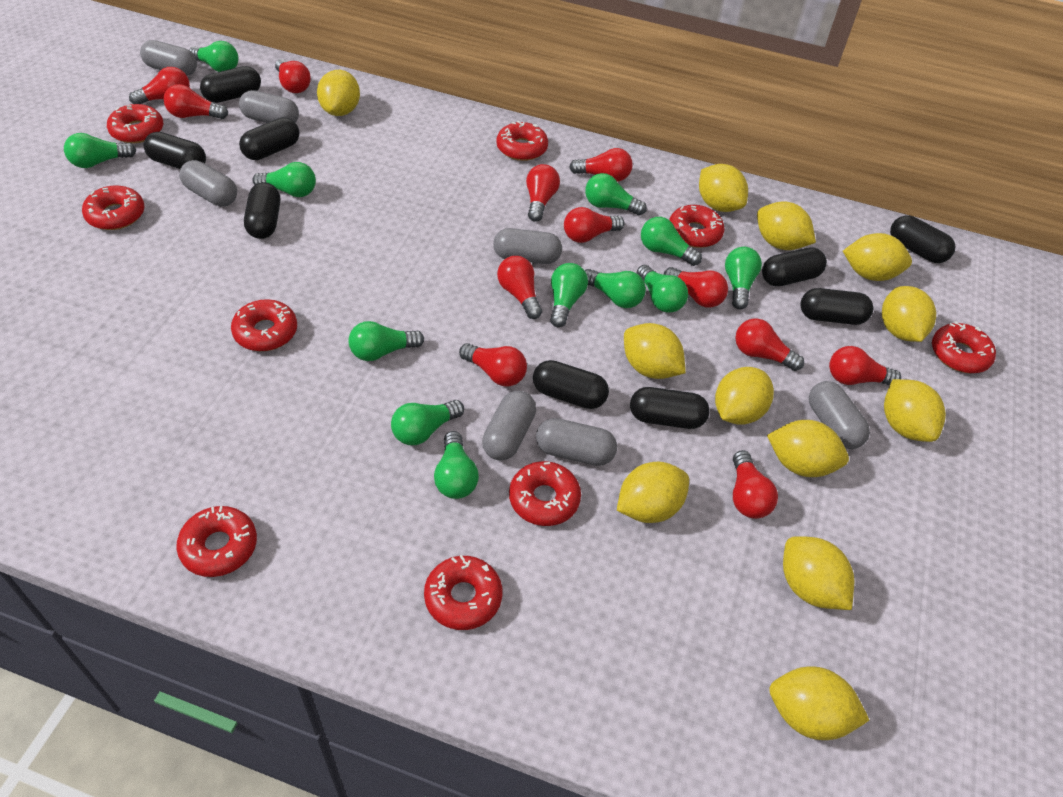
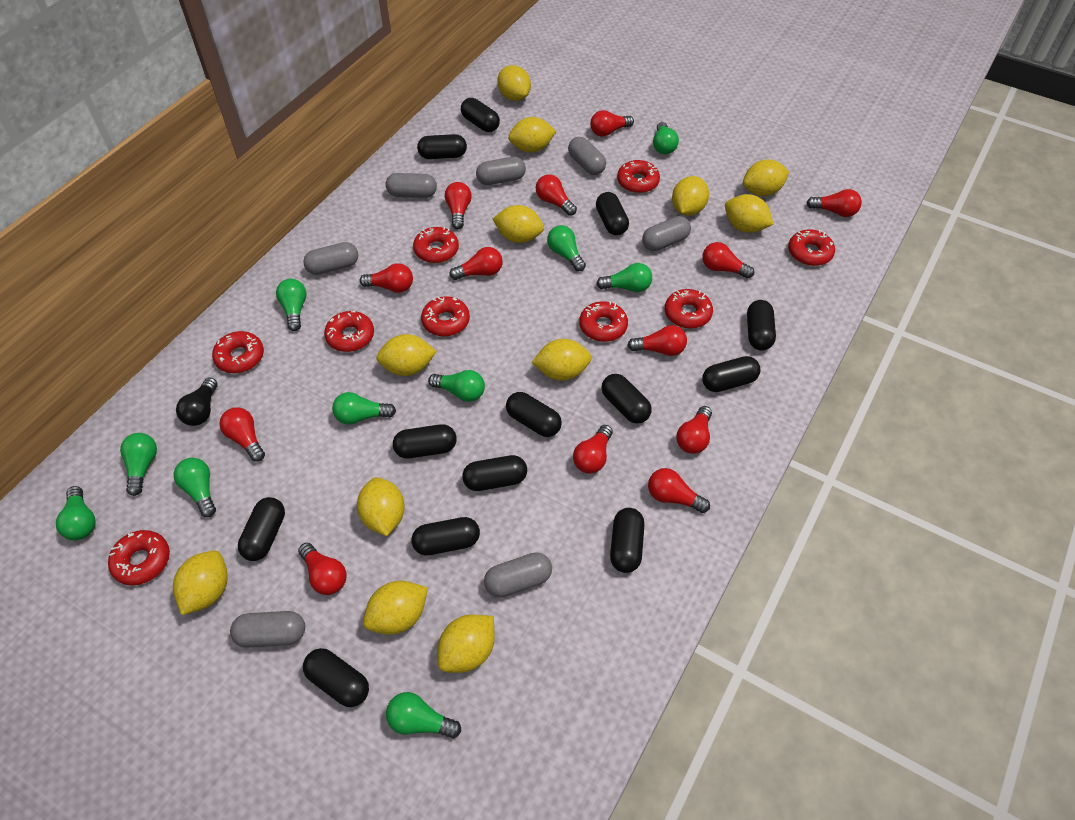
black capsule: [144,132,206,169] [200,66,261,103] [239,117,299,160] [244,182,280,239] [533,360,609,409] [630,387,710,429] [762,247,827,286] [800,288,873,325] [890,215,956,263] = 9 -> [238,497,285,561] [303,648,369,707] [393,424,457,458] [411,517,480,555] [417,134,467,159] [461,98,500,132] [462,455,527,491] [506,392,562,437] [596,192,629,235] [602,374,652,423] [610,508,644,573] [702,356,760,392] [747,300,776,350] = 13
black light bulb: none = 0 -> [176,377,218,426] = 1
green light bulb: [64,133,136,168] [189,41,239,72] [252,162,316,197] [348,321,424,361] [391,400,464,445] [434,431,479,499] [550,263,588,327] [585,173,647,216] [585,269,646,308] [637,265,688,313] [641,217,702,266] [725,247,762,309] = 12 -> [56,486,95,540] [120,433,157,496] [174,458,216,517] [276,279,307,331] [332,392,396,425] [386,692,461,738] [428,370,485,402] [547,225,586,271] [596,263,652,292] [653,122,679,154] = 10
red light bulb: [129,67,190,104] [164,84,228,119] [275,59,311,93] [459,343,527,386] [497,256,542,319] [526,164,560,222] [564,207,625,243] [569,148,633,182] [664,267,728,307] [733,450,778,519] [735,318,804,371] [829,346,901,385] = 12 -> [219,407,265,462] [298,542,347,595] [360,263,413,293] [445,182,472,229] [450,247,503,280] [536,174,577,216] [573,425,613,474] [590,110,634,137] [627,325,687,356] [648,468,710,513] [676,406,712,454] [702,242,754,279] [806,189,862,217] = 13

